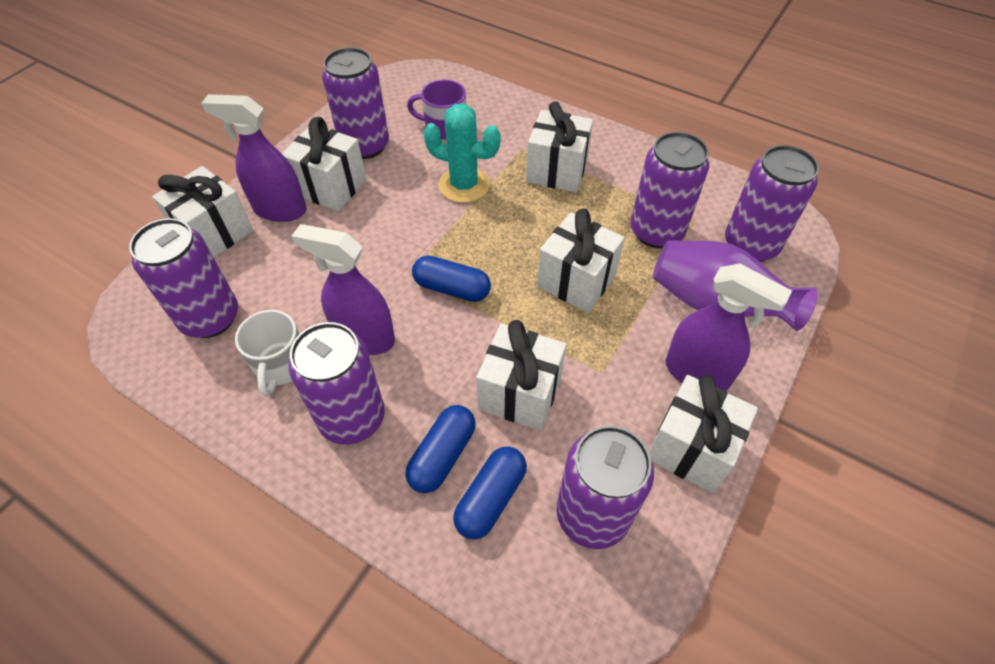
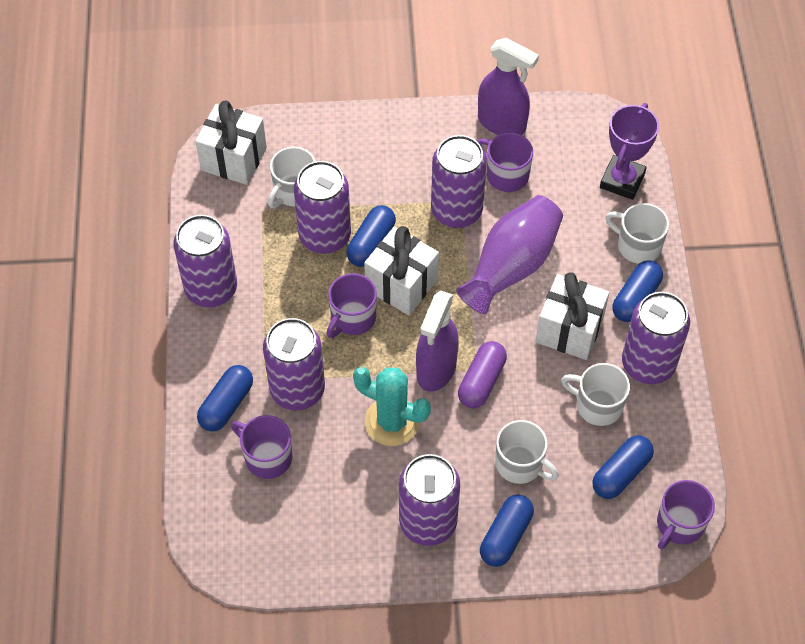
blue capsule: [405,405,476,493] [412,255,491,302] [453,446,527,539] = 3 -> [197,365,253,432] [347,205,396,267] [480,494,534,567] [592,435,654,499] [612,261,663,322] = 5
purple capsule: none = 0 -> [458,341,507,408] = 1
purple mug: [407,79,466,140] = 1 -> [231,415,292,479] [326,273,377,338] [477,132,533,192] [657,480,715,549] = 4
purple spray bottle: [201,94,307,222] [292,224,395,355] [666,263,792,391] = 3 -> [416,291,459,392] [478,38,539,135] = 2
purple trophy: none = 0 -> [600,103,659,200] = 1
white gift: [152,166,253,257] [282,117,366,211] [477,320,567,430] [526,101,593,192] [537,208,624,313] [649,375,758,493] = 6 -> [195,100,267,185] [364,226,439,315] [536,272,609,360] = 3
white mug: [235,310,299,397] = 1 -> [268,147,315,208] [495,420,559,484] [561,363,630,426] [605,203,669,264] = 4

